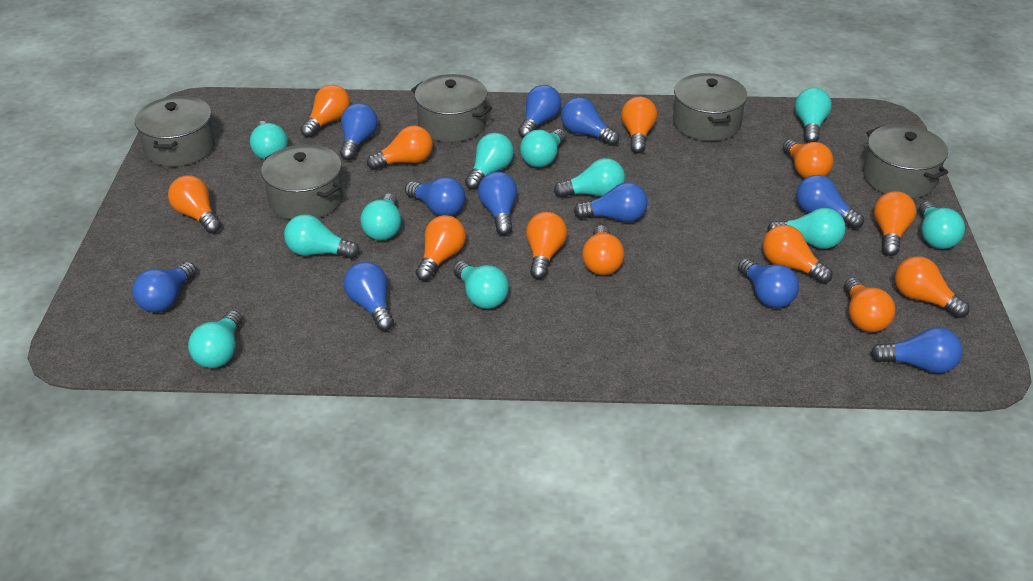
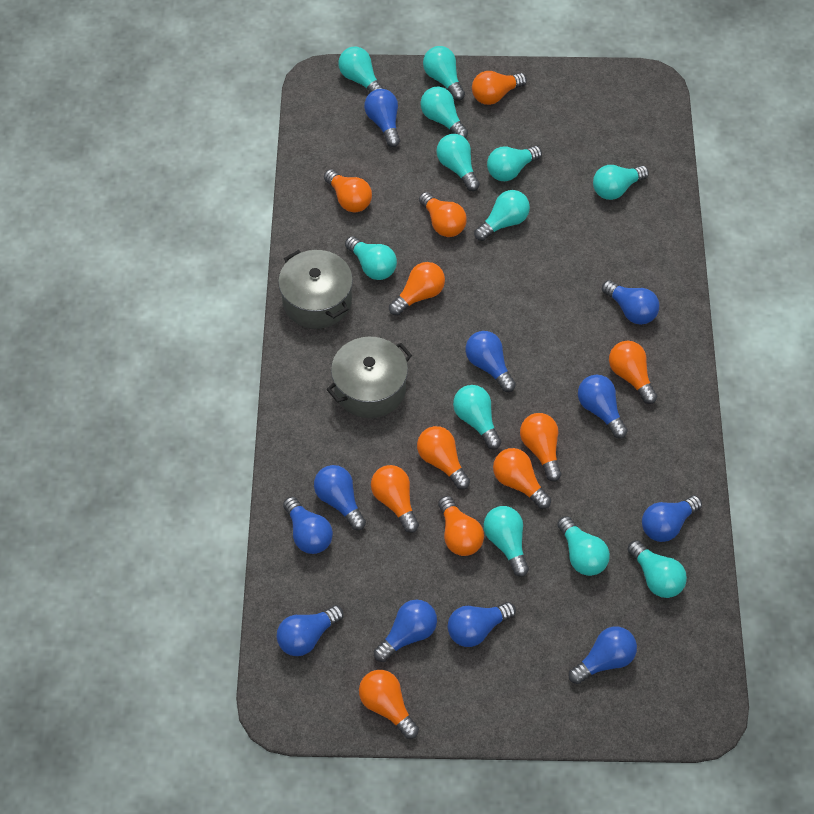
grey pot: [135,96,216,167] [261,144,343,219] [411,74,492,142] [673,73,747,141] [863,125,948,198] = 5 -> [278,250,353,329] [327,337,412,418] = 2
orange light bulb: [168,175,221,233] [300,85,350,137] [367,126,433,170] [416,215,466,281] [526,212,567,279] [582,225,624,275] [621,96,657,154] [763,225,832,284] [783,139,833,178] [844,277,895,332] [874,191,916,256] [895,256,970,318] = 12 -> [324,169,372,212] [359,670,419,739] [371,465,419,533] [389,262,445,316] [417,426,470,490] [419,192,467,237] [438,496,484,556] [472,71,527,105] [493,448,551,509] [520,413,561,482] [609,341,657,404] = 11
turquoise light bulb: [188,310,242,368] [250,121,288,160] [284,215,360,259] [360,193,401,240] [453,261,509,309] [465,133,514,190] [520,129,566,167] [554,158,625,198] [767,208,846,249] [795,87,832,143] [919,201,965,249] = 11 -> [338,46,384,92] [345,236,397,280] [420,87,468,138] [423,46,465,101] [436,134,480,191] [453,385,501,450] [474,190,530,241] [484,506,529,577] [487,146,542,181] [557,516,610,576] [593,165,649,200] [627,540,687,598] = 12

